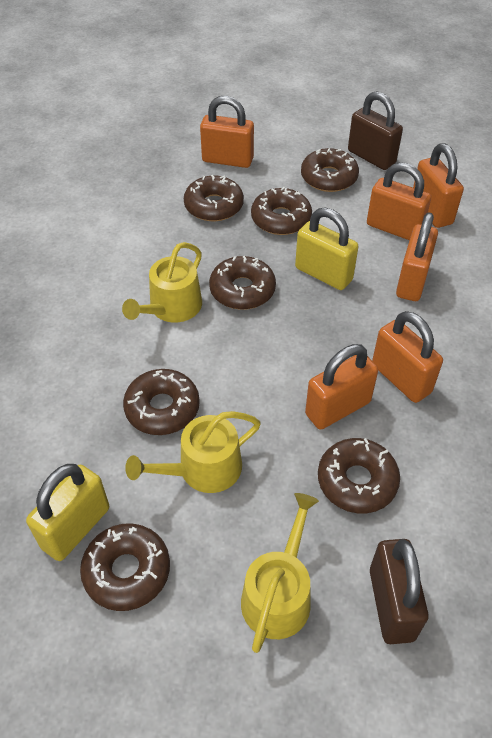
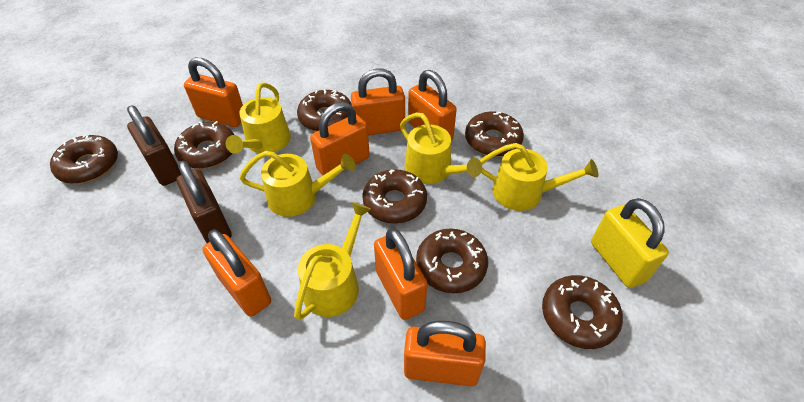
orange padlock: [200,96,254,168] [305,344,378,429] [367,162,431,240] [372,311,443,403] [396,212,438,301] [413,143,464,228] = 6 -> [184,58,243,127] [202,230,271,317] [310,102,370,175] [351,68,405,136] [374,228,428,320] [404,321,486,386] [408,70,457,141] = 7
yellow padlock: [26,464,109,561] [295,208,359,290] = 2 -> [591,198,669,288] = 1
yellow watering can: [122,242,202,323] [125,411,261,493] [241,493,319,653] = 3 -> [226,82,291,154] [240,151,356,217] [294,202,371,320] [400,113,482,184] [480,143,598,211] = 5

